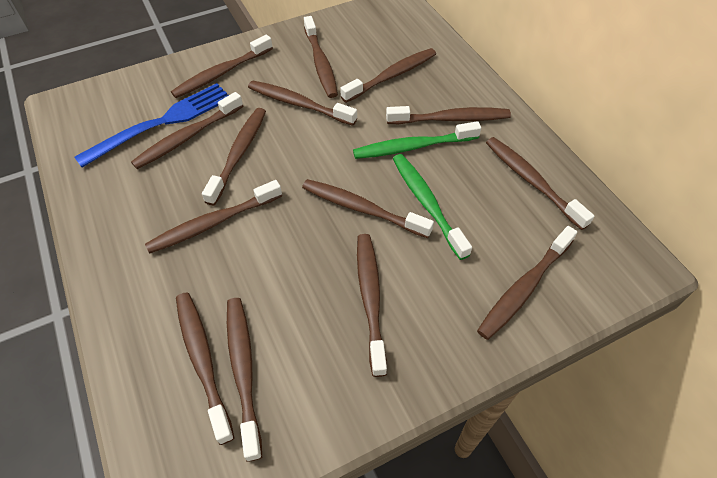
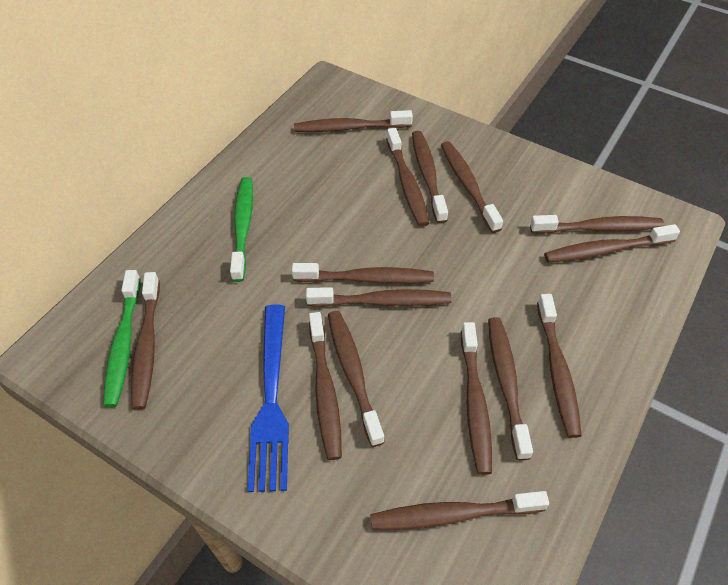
brown toothbrush: [131,92,243,169] [145,180,282,254] [171,35,273,98] [176,292,234,445] [202,108,266,206] [227,298,262,462] [248,81,357,126] [302,179,434,238] [304,16,338,98] [340,48,436,103] [357,234,387,377] [386,106,511,124] [477,226,577,340] [486,137,595,230] = 14 -> [131,272,160,410] [292,263,434,284] [294,110,413,132] [306,287,452,307] [309,312,342,460] [328,311,385,447] [370,491,549,530] [386,128,429,227] [412,131,448,224] [441,141,503,233] [461,322,492,475] [488,317,533,461] [530,215,664,234] [537,294,582,438] [544,224,680,263] = 15

